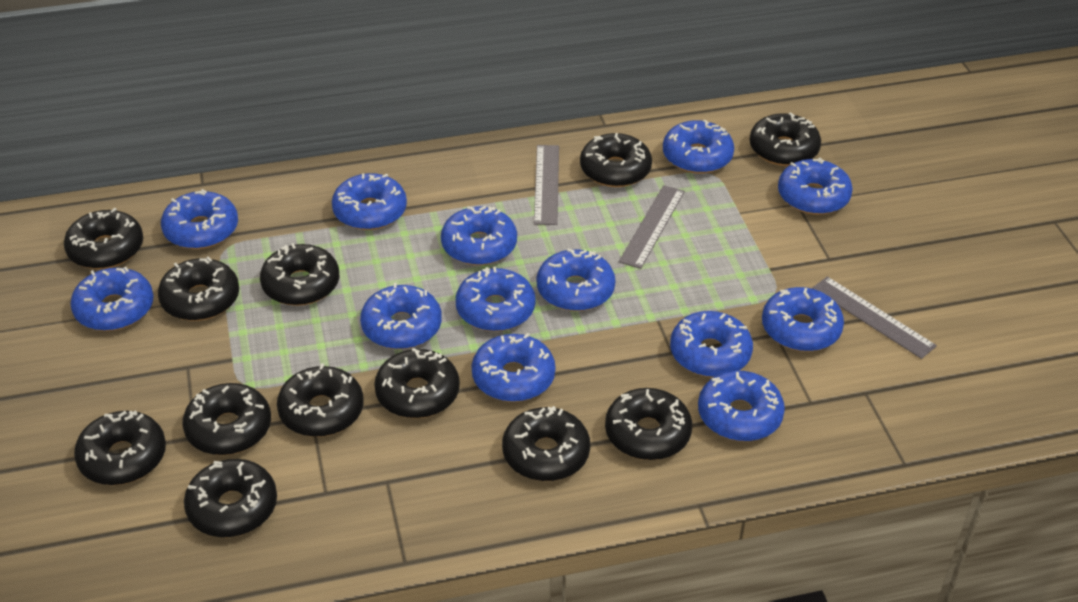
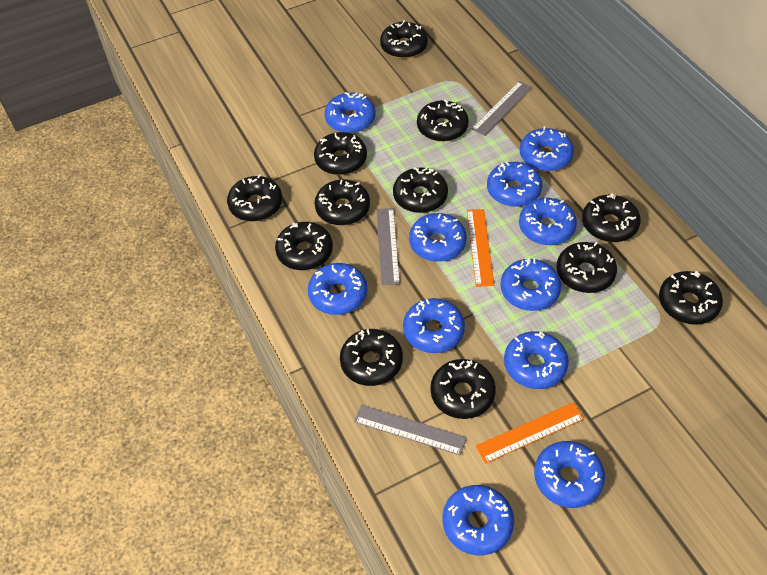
blue donut: [70,267,154,331] [161,189,238,249] [332,173,407,230] [360,283,442,349] [441,206,517,265] [455,267,536,331] [471,333,556,402] [537,249,616,311] [663,120,734,174] [670,311,753,377] [698,371,785,441] [762,287,844,351] [778,157,853,215] = 13 -> [308,263,368,315] [325,92,376,133] [403,298,465,353] [409,213,467,262] [442,485,514,555] [487,162,542,207] [500,258,561,311] [504,331,569,389] [519,198,577,245] [520,126,574,171] [534,441,605,508] = 11
orange ruler: none = 0 -> [467,209,494,287] [475,402,585,464] = 2

